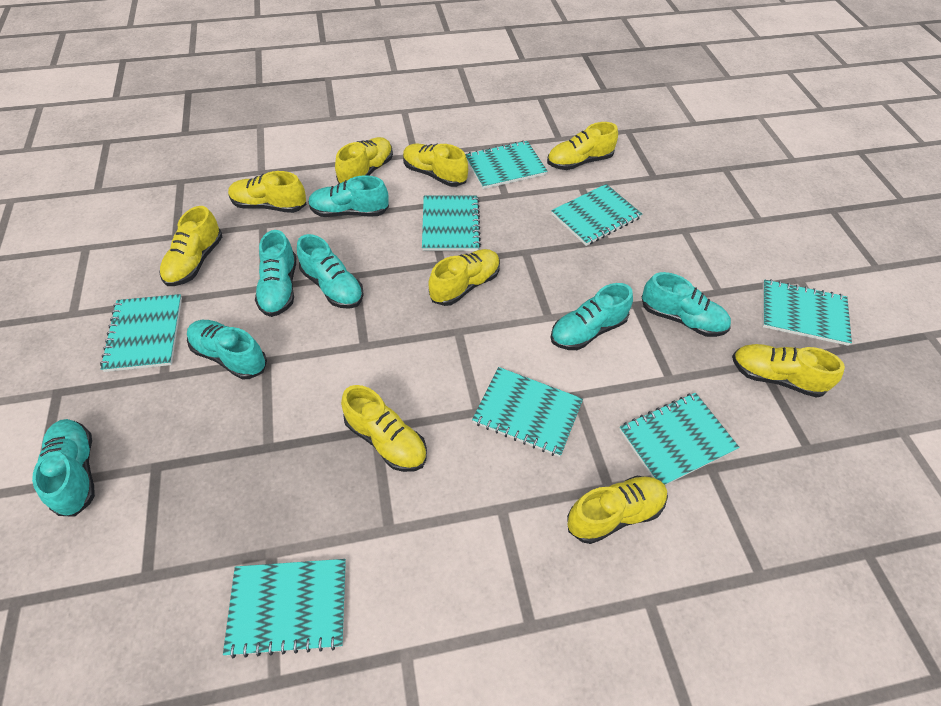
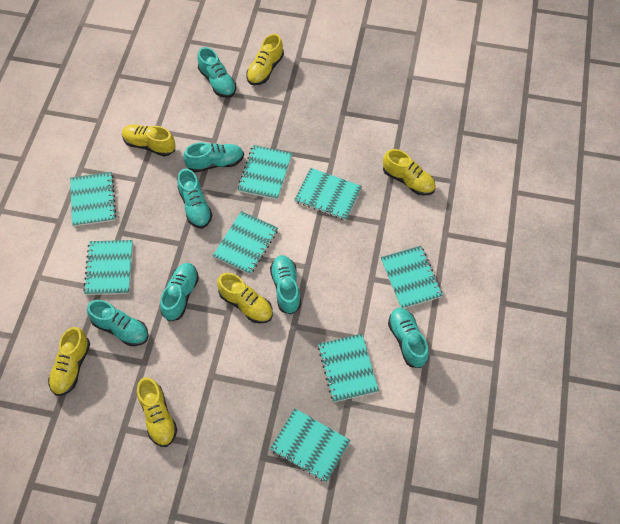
yellow shoe: [160,206,222,286] [228,171,307,213] [335,137,393,183] [341,385,427,472] [403,144,468,187] [428,249,500,306] [547,122,618,170] [567,476,668,544] [732,344,845,398] = 9 -> [48,327,90,396] [122,124,176,156] [137,377,177,447] [217,273,273,324] [246,34,284,85] [383,149,436,196] = 6

